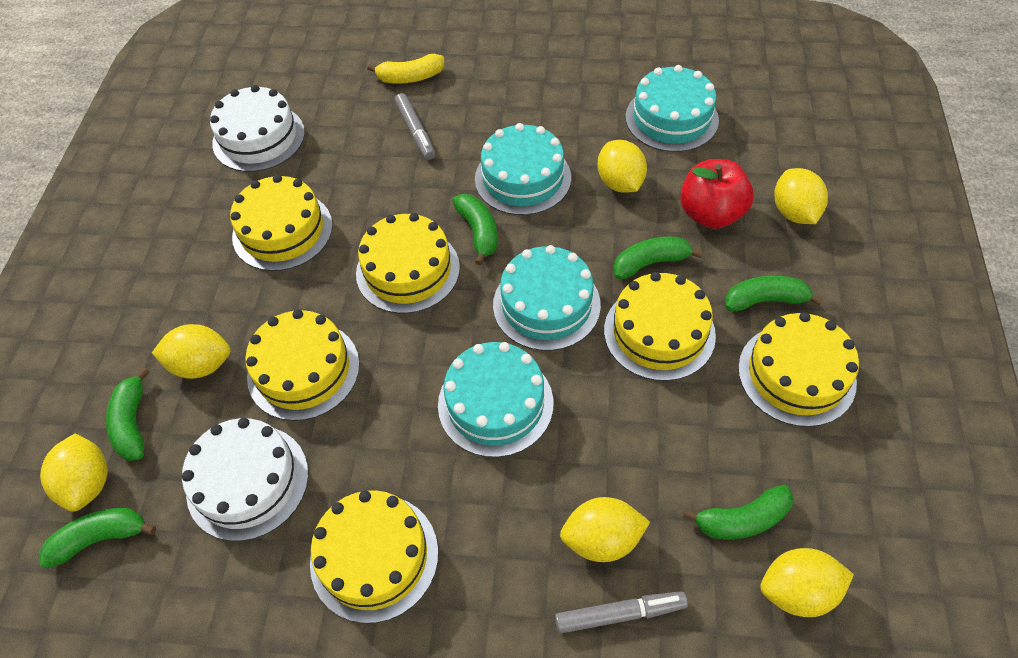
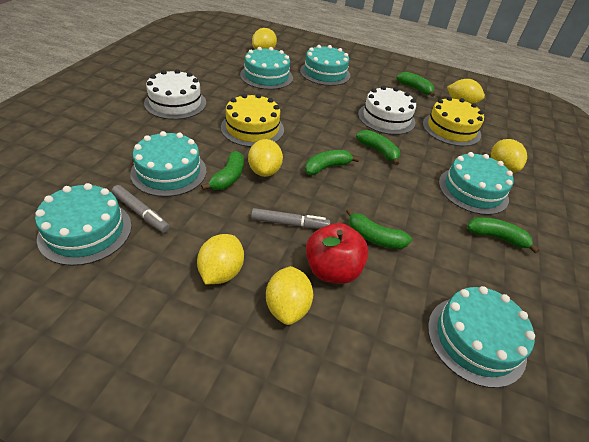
turquoise cake: [438,342,553,457] [475,123,571,215] [493,245,601,351] [626,65,719,152] = 4 -> [35,183,132,266] [130,131,206,197] [240,47,293,90] [300,45,350,86] [428,286,535,388] [439,152,514,215] = 6
yellow banana: [367,54,444,84] = 1 -> none = 0
yellow cake: [230,174,333,271] [245,309,360,421] [310,490,438,623] [356,213,460,314] [604,272,716,381] [738,312,859,427] = 6 -> [221,94,284,147] [423,97,484,146] = 2

